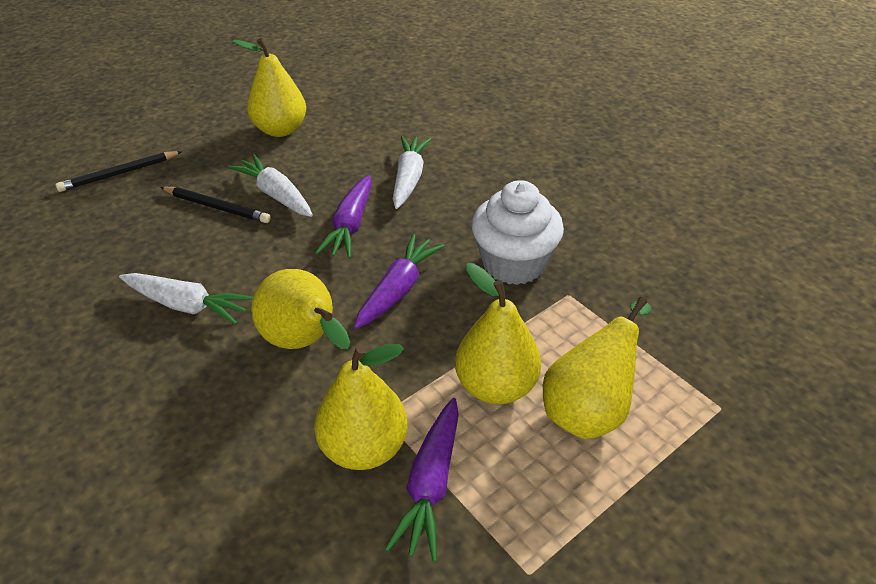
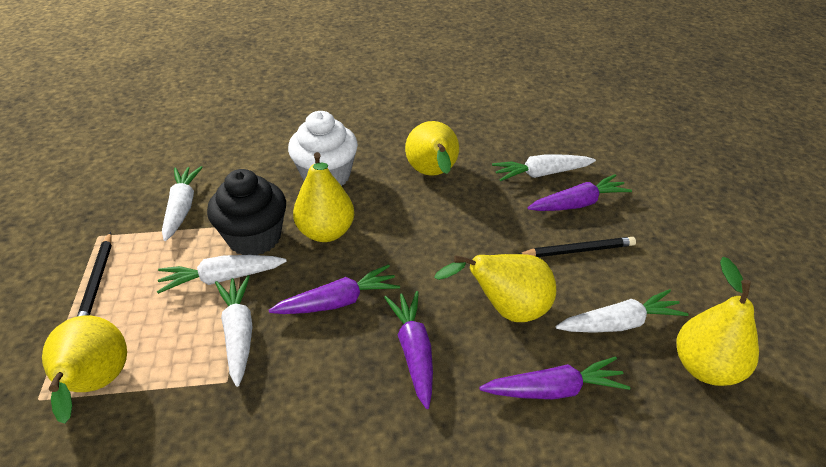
black cupcake: none = 0 -> [207,169,286,255] = 1
purple carrot: [315,175,372,258] [354,234,445,329] [385,398,459,562] = 3 -> [269,264,400,314] [384,291,433,409] [479,356,630,399] [527,174,632,211] = 4
white carrot: [119,273,254,325] [228,154,313,217] [393,136,431,209] = 3 -> [157,255,287,294] [162,166,203,241] [215,275,253,387] [492,154,596,181] [556,289,689,333] = 5

